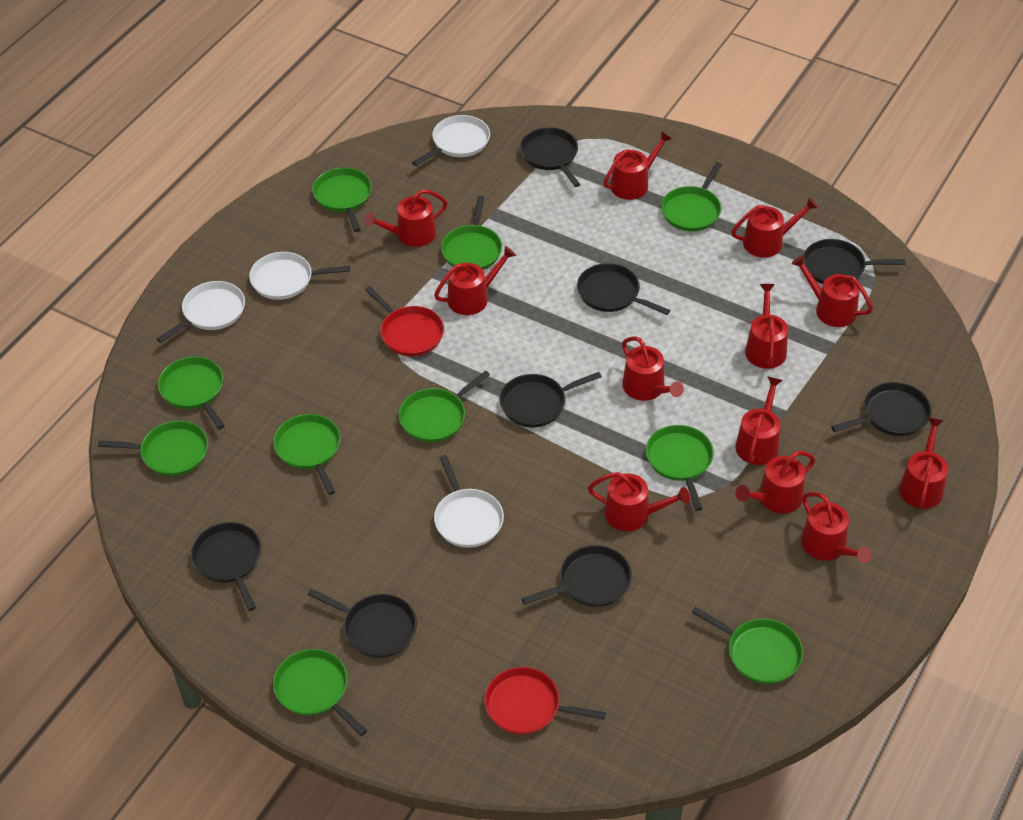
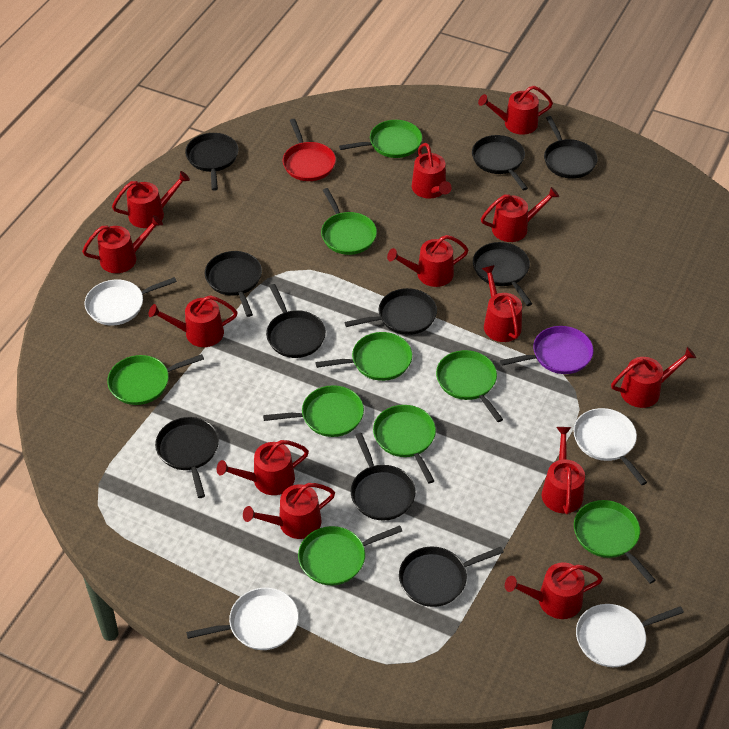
black pan: [191,522,262,611] [308,589,417,658] [499,372,602,427] [520,127,581,187] [521,545,632,607] [577,263,670,315] [803,239,905,284] [831,382,932,436] = 8 -> [155,417,219,498] [185,133,238,191] [205,251,262,317] [266,284,326,358] [345,288,437,335] [351,433,416,521] [399,547,504,607] [472,135,528,190] [473,242,532,306] [544,116,598,179] = 10
green pan: [98,421,208,476] [158,356,225,429] [273,414,341,495] [273,649,367,736] [312,168,372,232] [399,371,490,442] [441,195,502,270] [646,425,714,511] [661,162,722,232] [692,607,803,684] = 10 -> [107,354,204,405] [263,385,364,437] [298,525,402,585] [315,332,412,381] [321,188,377,255] [339,120,422,158] [373,405,436,484] [436,350,503,422] [574,500,655,584] = 9
purple pan: none = 0 -> [500,326,594,374] = 1
red pan: [365,286,444,356] [484,667,606,735] = 2 -> [283,119,336,181] = 1
red watering can: [364,189,447,247] [434,246,516,315] [588,472,690,531] [604,131,672,200] [622,336,684,401] [731,197,818,258] [735,376,783,465] [735,451,815,514] [745,284,788,369] [791,255,873,327] [801,492,872,563] [899,417,948,509] = 12 -> [82,215,163,273] [112,171,190,228] [148,295,238,347] [217,440,309,495] [243,483,335,539] [387,235,468,287] [412,143,452,198] [478,86,553,135] [481,187,559,242] [481,265,522,342] [505,562,603,619] [542,427,585,514] [611,347,696,408] = 13

